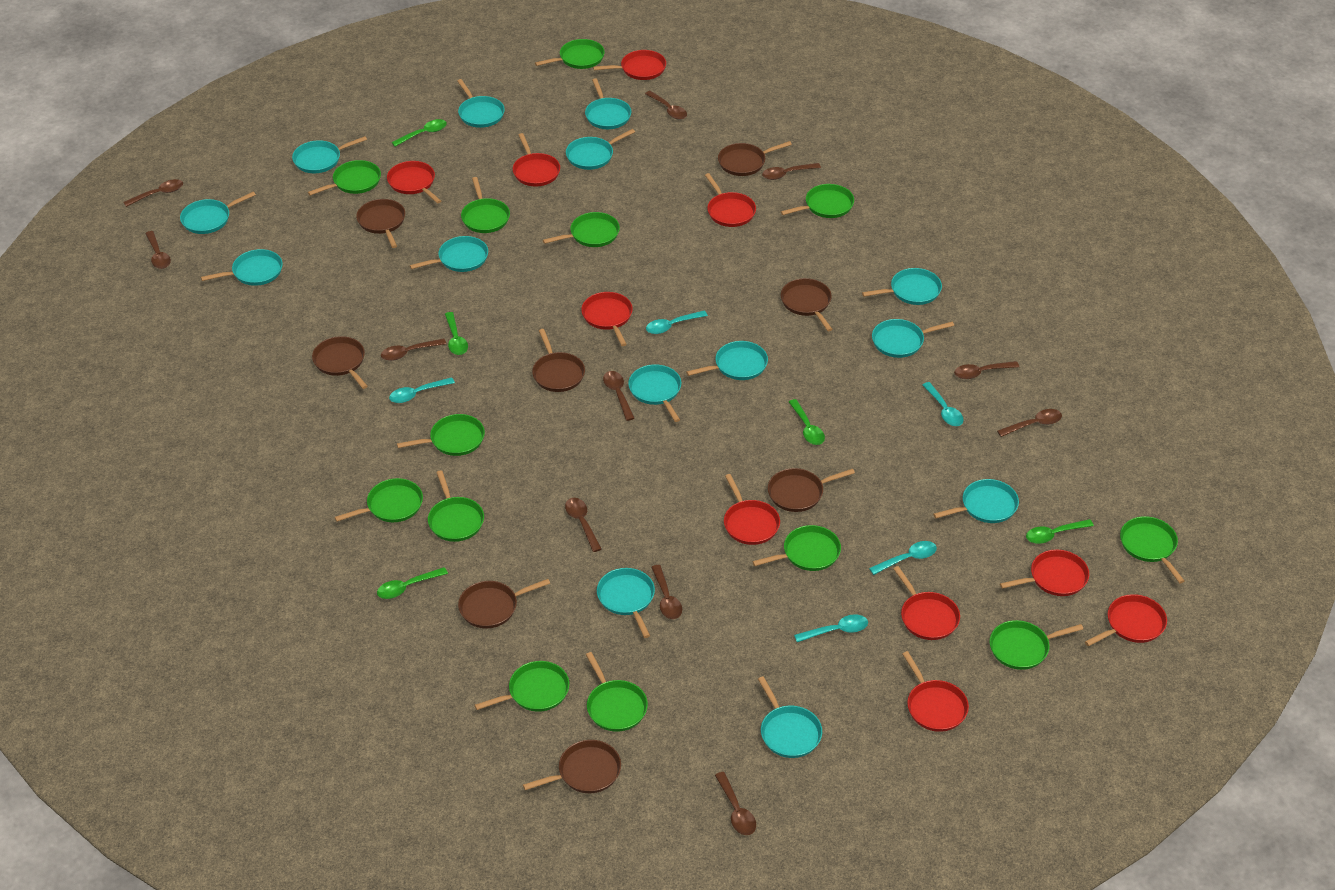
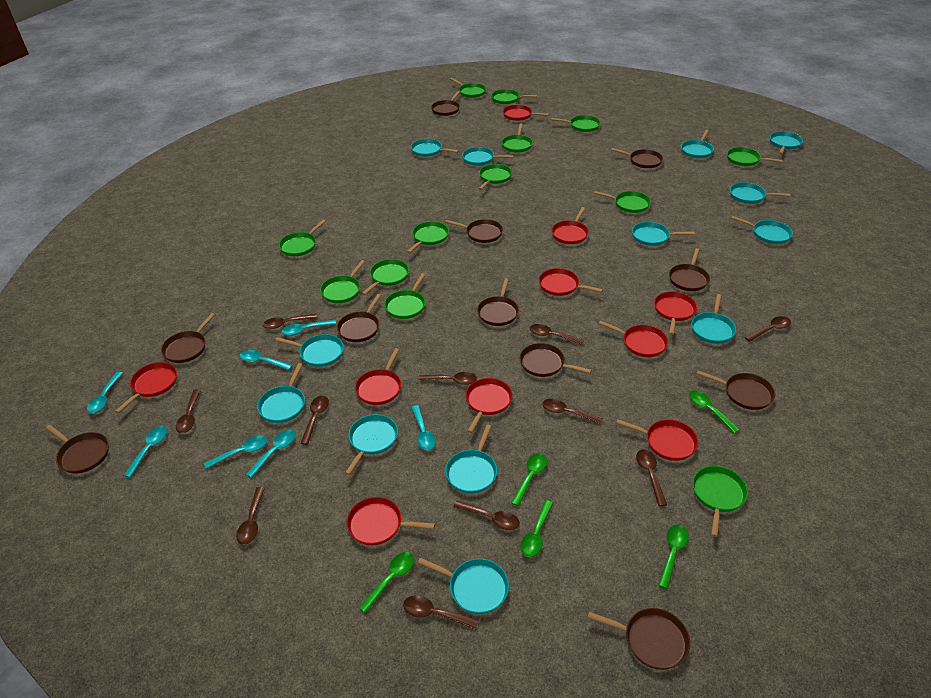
brown pan: [312,336,368,389] [356,199,405,248] [458,579,550,628] [523,740,621,793] [532,329,585,392] [718,141,792,176] [768,468,855,512] [781,278,832,331] = 8 -> [45,425,109,474] [161,313,215,363] [337,294,381,342] [431,91,460,116] [445,219,503,243] [477,278,519,326] [520,343,592,377] [587,608,690,670] [611,148,663,168] [669,248,710,291] [697,371,775,410] = 11
turquoise pan: [180,192,256,234] [201,249,283,286] [292,136,367,173] [410,236,488,272] [457,79,505,128] [566,129,635,170] [585,78,631,129] [597,568,655,638] [628,364,681,422] [686,341,768,380] [758,676,822,758] [862,268,942,305] [872,319,954,358] [933,479,1019,523] = 14 -> [257,363,305,423] [275,334,344,367] [345,414,398,475] [411,139,459,157] [418,558,509,614] [445,425,497,494] [462,147,514,166] [632,222,695,246] [681,130,714,158] [691,294,736,344] [730,182,790,204] [731,216,793,244] [770,131,803,155] = 13
turquoise spoon: [389,377,455,403] [646,311,708,334] [794,614,868,642] [869,541,937,575] [923,382,964,426] = 5 -> [87,372,123,413] [124,426,167,478] [204,436,267,469] [240,350,292,370] [246,430,295,478] [282,320,336,336] [411,405,436,450] = 7

